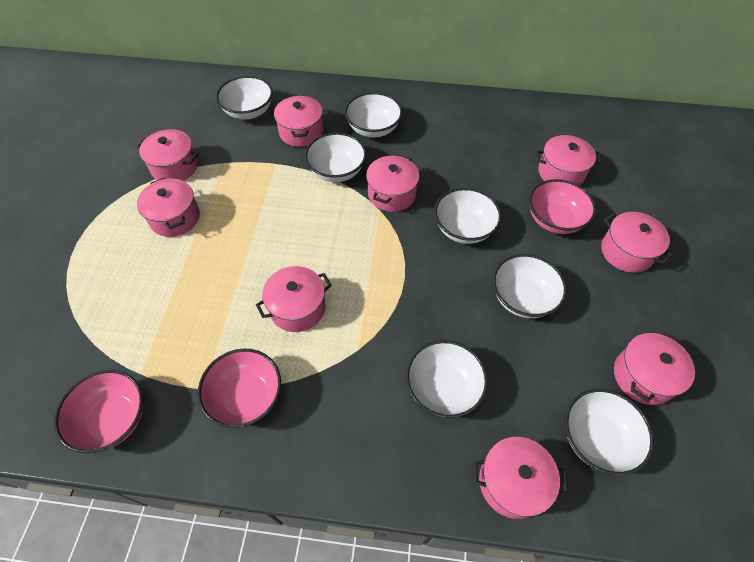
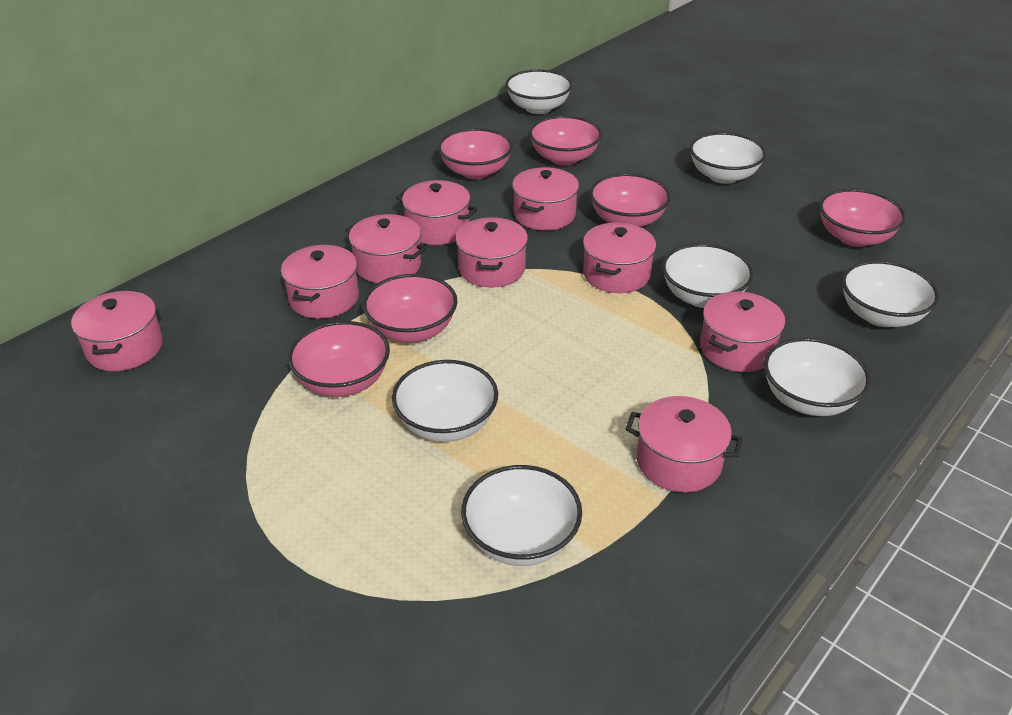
pink bowl: [54,370,143,453] [198,349,281,428] [529,179,596,234] = 3 -> [288,321,390,397] [363,274,457,342] [438,128,513,179] [529,116,602,165] [589,173,671,227] [819,189,906,247] = 6

